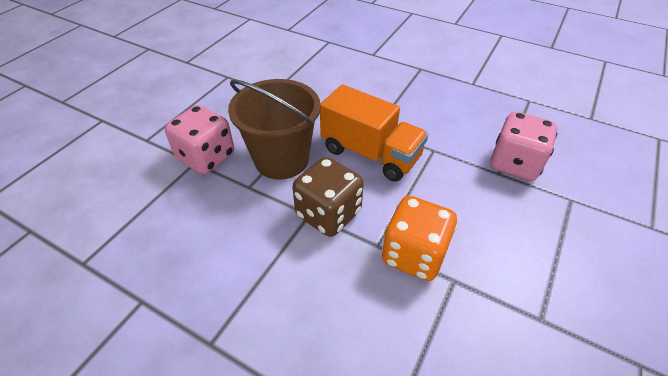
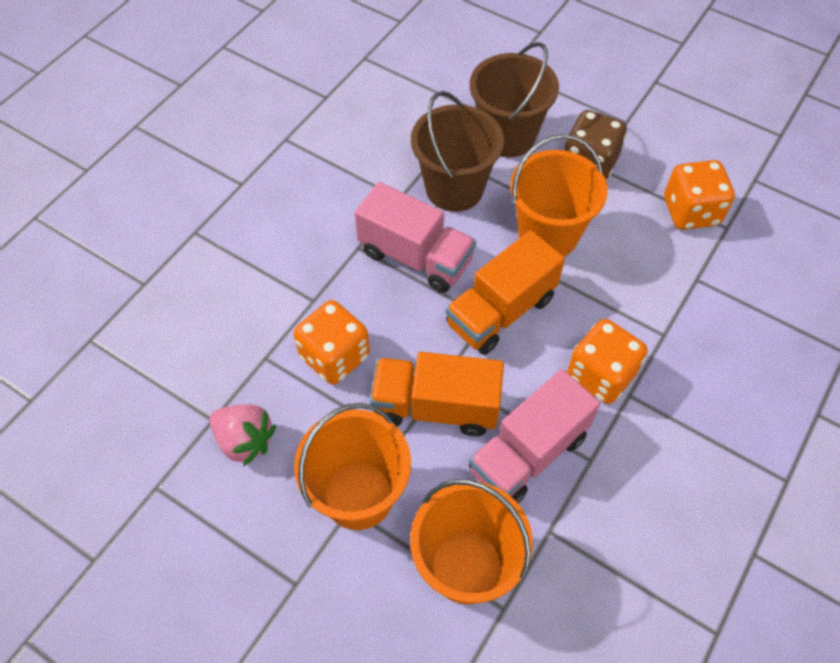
brown bucket: [228,79,321,180] = 1 -> [411,91,504,212] [470,42,559,157] = 2
orange bucket: none = 0 -> [294,403,411,530] [410,479,533,604] [510,134,608,256] = 3
orange dice: [382,196,458,281] = 1 -> [294,300,370,384] [567,319,648,404] [664,160,735,230] = 3
orange truck: [320,85,428,182] = 1 -> [370,352,504,437] [446,230,565,355] = 2
pink dice: [165,105,234,174] [490,112,558,181] = 2 -> none = 0
pink strawberry: none = 0 -> [209,404,276,466] = 1
pink truck: none = 0 -> [355,182,476,293] [469,369,600,503] = 2

